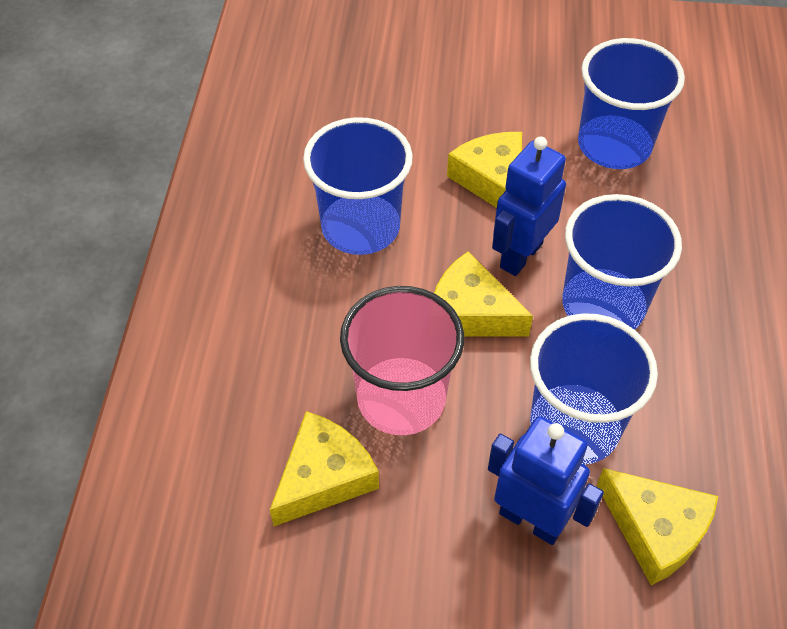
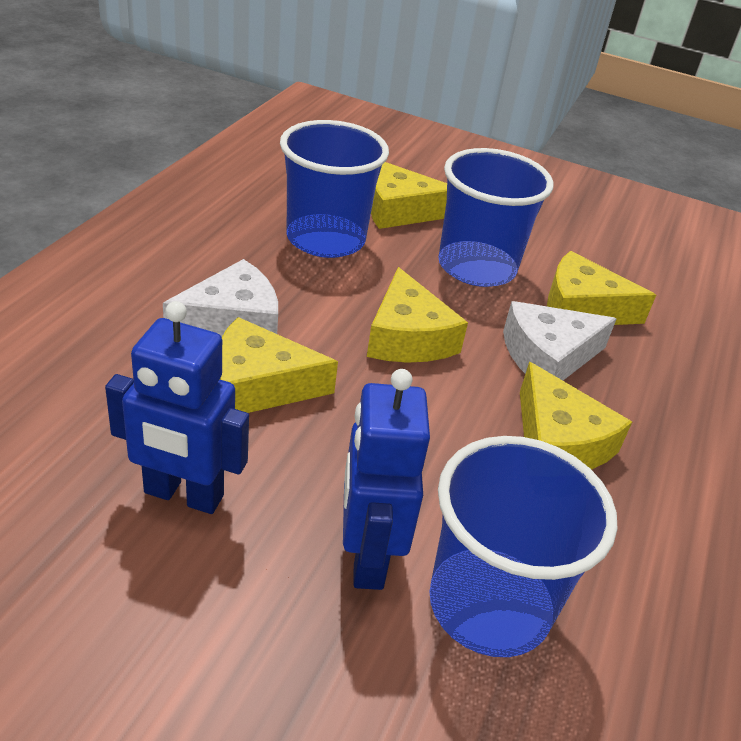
blue cup: [303,117,413,255] [530,313,658,465] [562,194,682,330] [578,38,685,169] = 4 -> [280,120,389,258] [430,436,617,657] [438,148,554,287] = 3
pink cup: [340,286,464,435] = 1 -> none = 0
white cheese: none = 0 -> [163,259,278,337] [503,301,617,380] = 2
yellow cheese: [270,411,379,526] [434,251,533,337] [447,132,522,208] [596,468,718,585] = 4 -> [220,317,338,413] [367,267,468,363] [371,162,447,229] [520,362,632,470] [547,251,656,325] = 5

